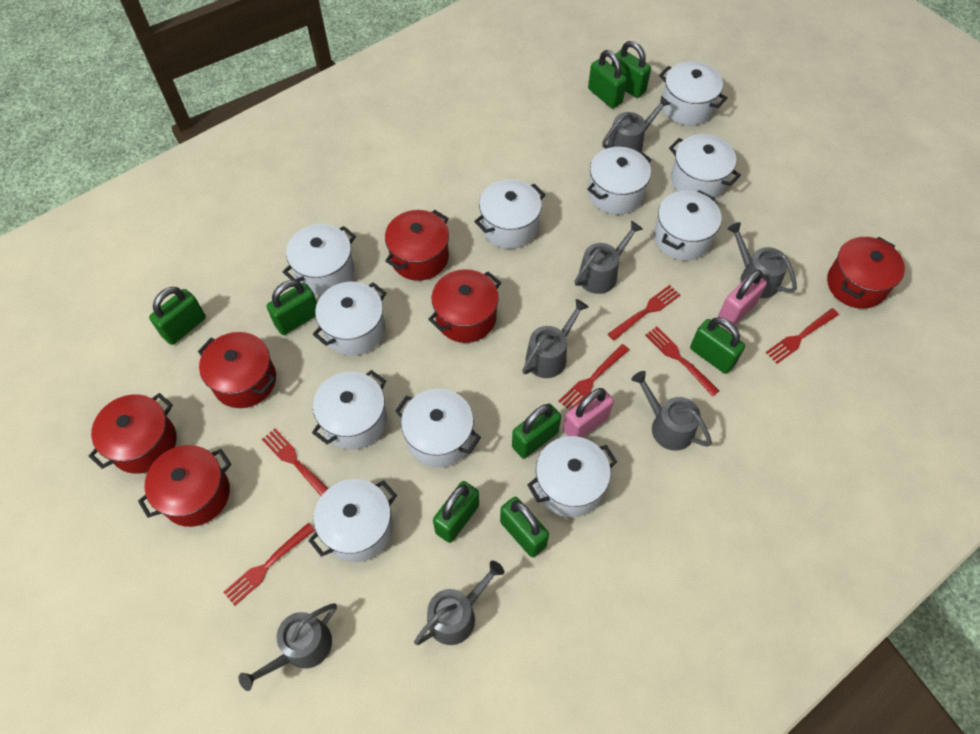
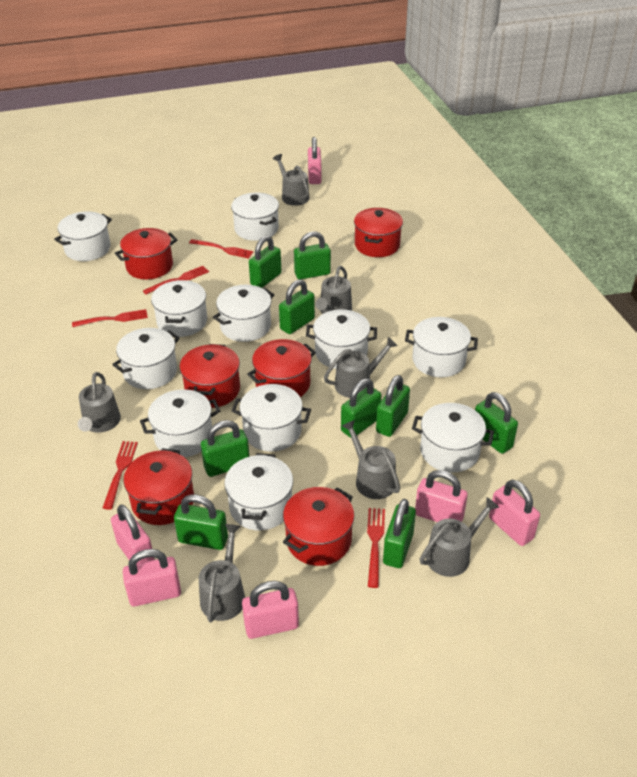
green padlock: [149,287,206,345] [266,280,317,335] [433,481,479,543] [500,497,549,557] [512,403,561,459] [588,50,627,109] [612,41,651,98] [690,317,745,374] = 8 -> [174,494,228,550] [201,420,249,477] [249,236,282,288] [279,279,315,334] [294,231,331,279] [341,378,381,438] [376,375,410,437] [383,499,416,568] [475,392,518,454] = 9
pink padlock: [563,388,614,438] [718,270,767,325] = 2 -> [111,505,155,564] [123,549,181,606] [242,581,299,639] [308,137,321,184] [415,470,468,522] [489,480,540,546] = 6
red fork: [223,523,315,606] [262,429,328,496] [559,344,629,410] [608,285,680,340] [645,327,719,397] [766,308,839,364] = 6 -> [72,309,148,327] [103,441,138,510] [143,266,209,294] [189,239,254,259] [367,508,385,588] = 5

